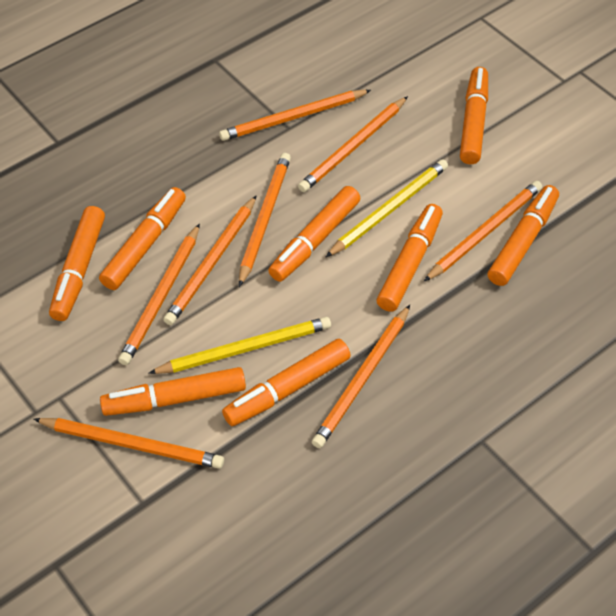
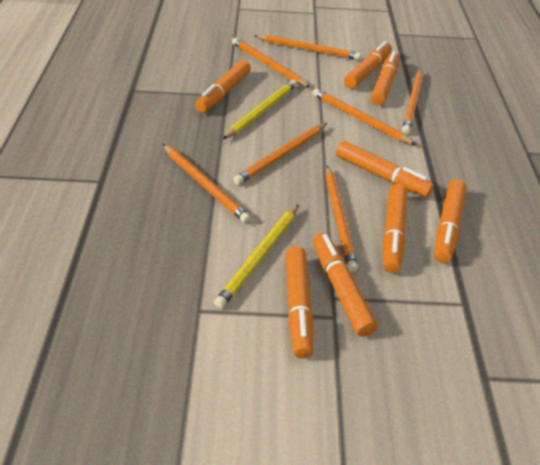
orange pencil: [34,418,224,469] [118,224,200,365] [163,195,257,325] [219,90,371,141] [239,153,291,287] [298,96,408,192] [312,305,410,448] [424,181,542,281] = 8 -> [163,144,251,223] [232,38,310,87] [233,123,327,185] [254,35,361,60] [313,89,416,145] [326,166,358,272] [402,69,423,134] = 7

